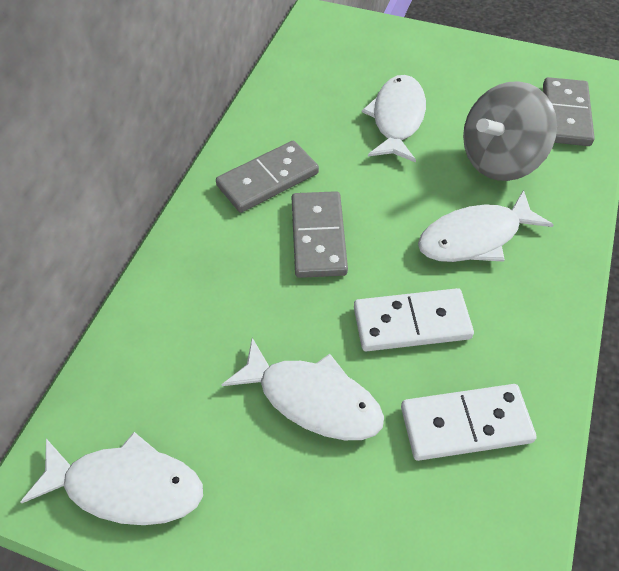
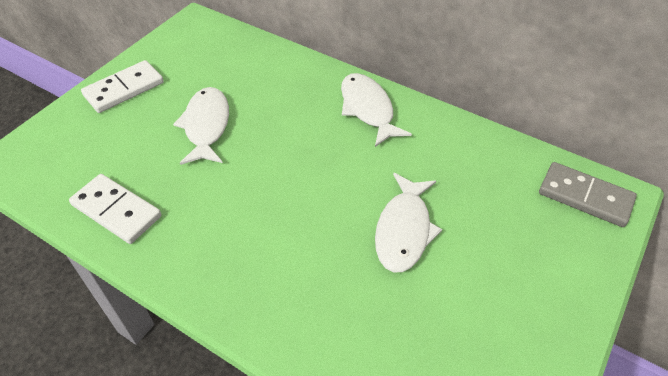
grey domino: [216,141,319,213] [292,191,348,278] [543,77,595,146] = 3 -> [539,162,637,227] = 1
grey spinning top: [463,81,557,181] = 1 -> none = 0
white fish: [21,432,203,525] [222,338,384,440] [362,75,426,162] [418,190,553,262] = 4 -> [173,87,229,165] [341,73,412,147] [375,173,442,272] = 3

